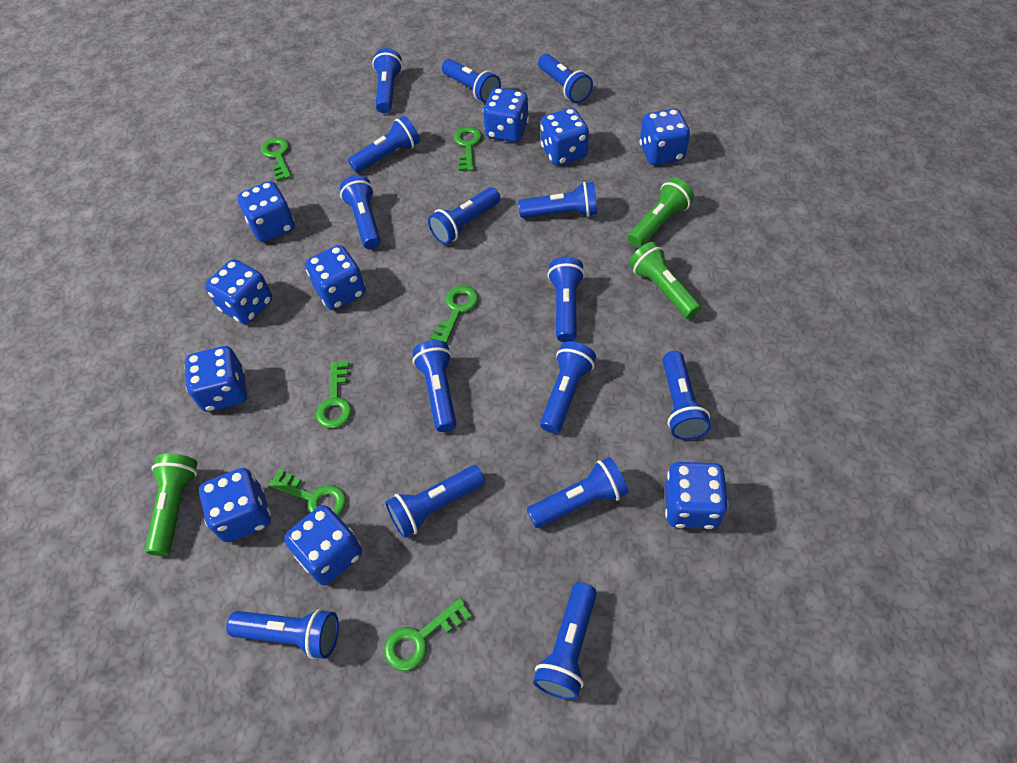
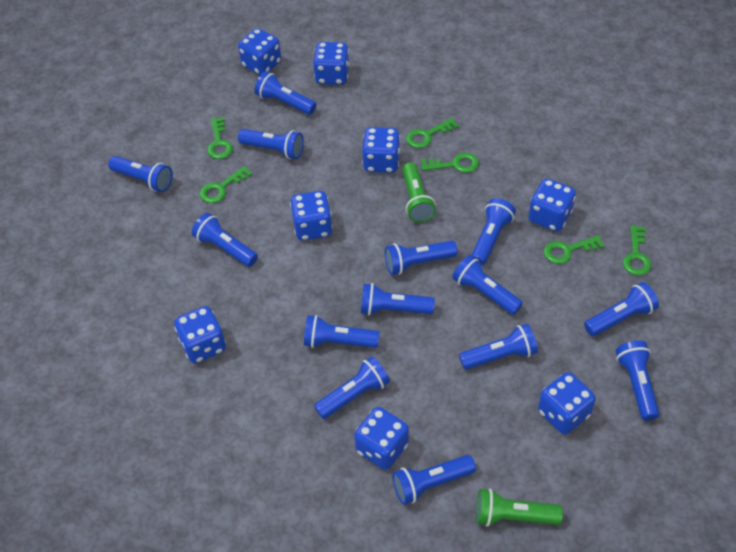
blue dice: [184,346,247,412] [199,468,271,542] [205,259,272,324] [237,181,295,242] [284,505,362,585] [305,245,366,310] [483,88,529,142] [540,108,589,166] [639,109,690,165] [665,462,729,529] = 10 -> [174,306,226,364] [238,28,281,75] [290,191,333,241] [313,42,350,85] [354,407,409,470] [362,127,400,173] [529,178,576,232] [538,372,596,434] = 8
blue flashlight: [226,609,339,659] [340,175,381,250] [348,116,420,173] [372,48,403,113] [385,465,485,538] [412,340,456,432] [428,187,500,245] [442,59,501,103] [518,182,597,218] [527,457,628,528] [533,582,597,700] [538,54,593,103] [540,341,596,433] [547,257,585,342] [663,351,711,440] = 15 -> [108,156,173,192] [192,213,258,267] [238,129,304,159] [254,71,316,115] [304,315,380,348] [314,356,390,419] [361,283,435,315] [385,241,458,275] [392,455,476,505] [452,255,523,315] [459,324,538,370] [471,198,516,266] [584,282,659,336] [616,341,660,421] = 14
green flashlight: [145,454,197,556] [628,178,694,248] [629,242,701,319] = 3 -> [402,162,436,223] [476,488,563,527] = 2

